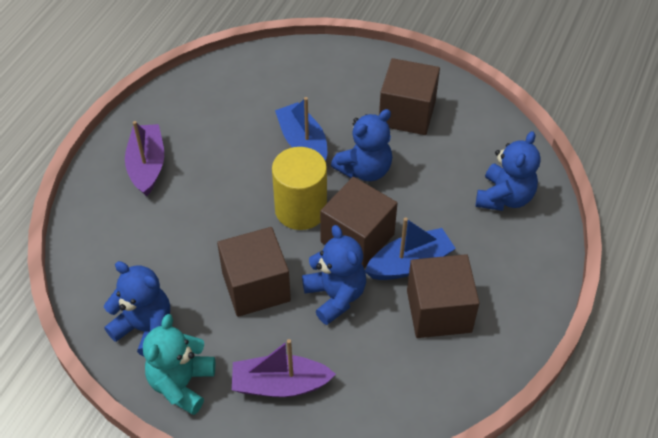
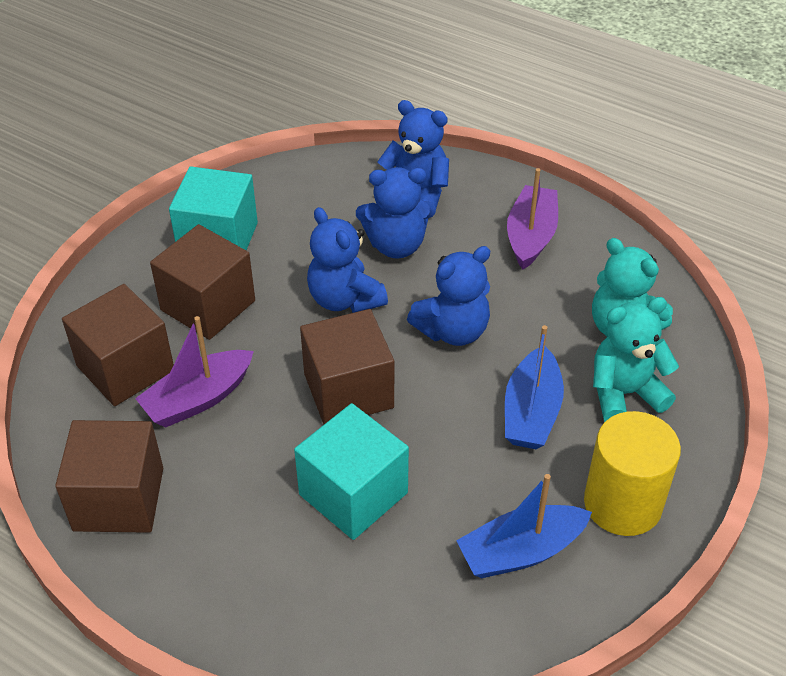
turquoise cube: none = 0 -> [169,166,258,250] [294,403,409,540] = 2
turquoise teddy bear: [143,314,215,415] = 1 -> [592,238,673,337] [593,297,679,422] = 2

